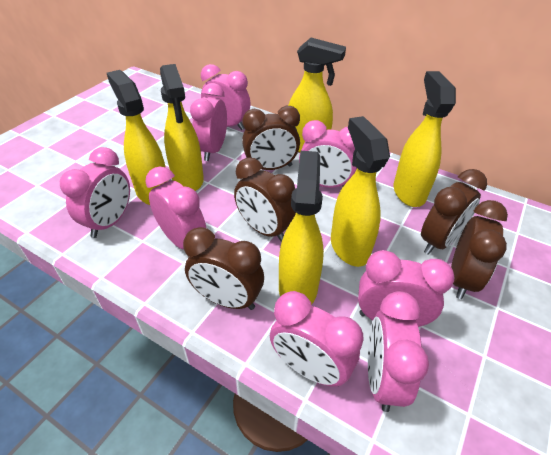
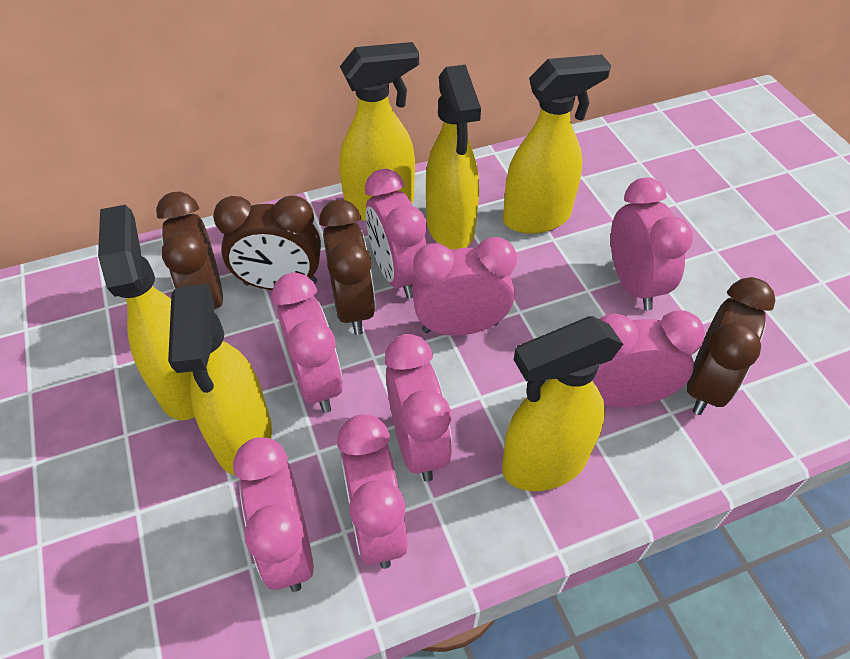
brown clock: [183,227,264,310] [234,157,296,242] [242,105,300,170] [421,169,487,255] [451,200,508,299] = 5 -> [156,192,223,309] [213,195,321,290] [319,200,376,335] [687,277,776,415] = 4

